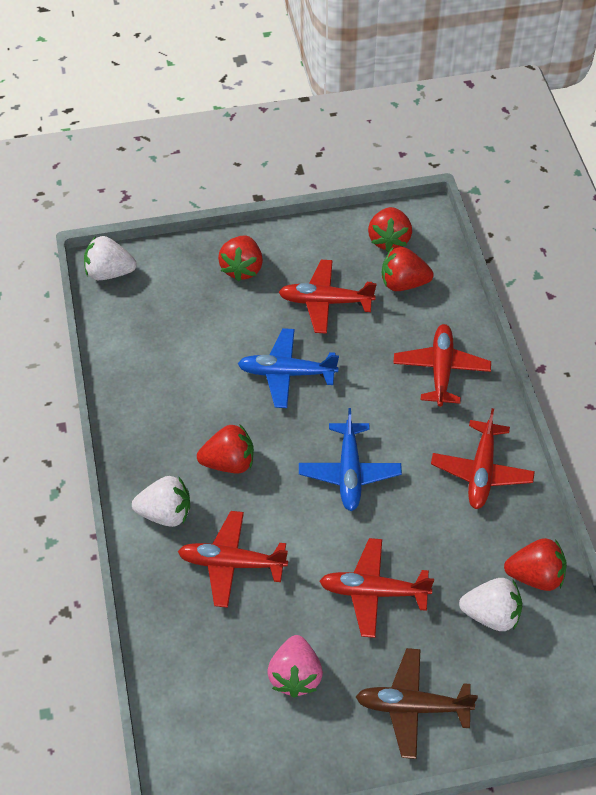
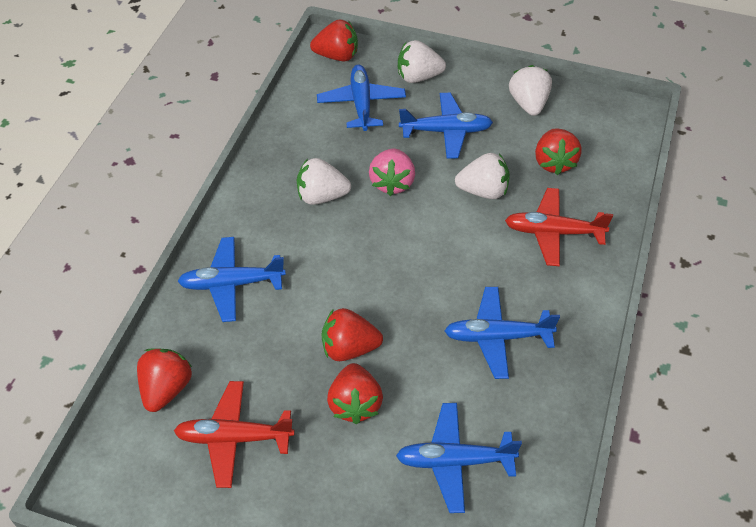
blue plane: [238,328,339,408] [299,408,402,511] = 2 -> [178,237,286,322] [317,65,406,131] [396,403,522,513] [399,93,493,159] [445,287,560,379] = 5
brown plane: [356,648,478,759] = 1 -> none = 0
red plane: [178,511,288,608] [279,260,377,334] [319,538,434,638] [393,324,491,407] [431,408,535,509] = 5 -> [174,381,295,488] [505,188,613,266] = 2
white strawberry: [84,236,136,280] [132,476,190,527] [459,578,522,631] = 3 -> [297,158,351,205] [398,40,446,83] [455,153,510,199] [509,65,552,116] = 4

